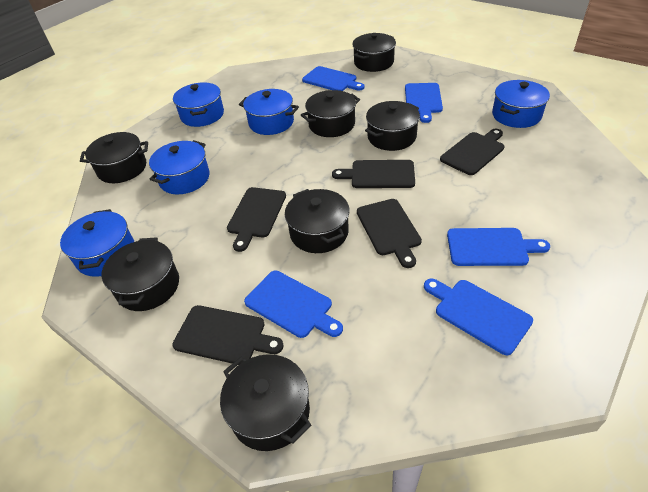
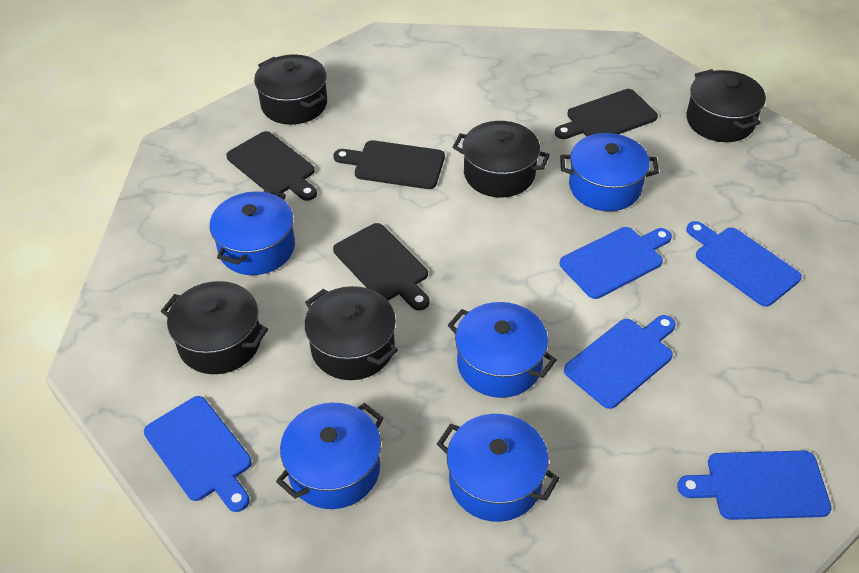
black cutting board: [172,305,284,365] [227,187,286,252] [332,160,415,188] [357,199,422,268] [440,129,505,175] = 5 -> [226,131,317,201] [333,140,445,189] [333,223,429,310] [555,89,658,139] = 4
black pot: [80,132,148,183] [102,237,179,311] [220,354,311,451] [285,189,350,253] [301,90,360,137] [352,33,396,72] [365,101,420,151] = 7 -> [161,281,268,374] [254,54,327,125] [305,286,398,380] [453,121,550,198] [686,69,766,142] = 5

